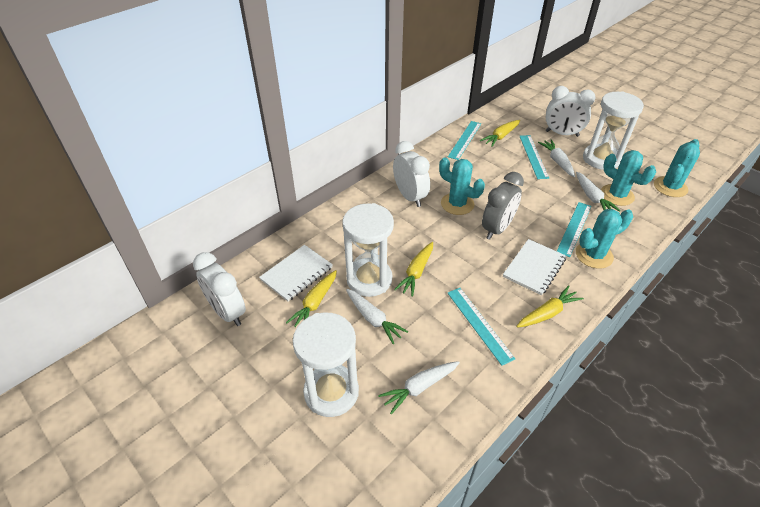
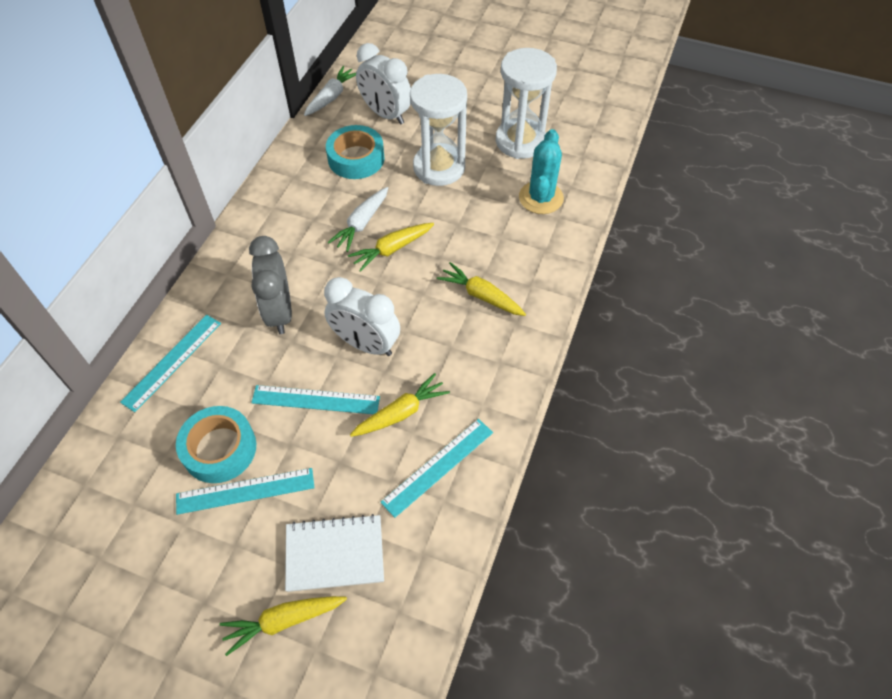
turquoise cactus: [439,157,485,215] [576,209,633,269] [601,150,656,206] [654,139,700,197] = 4 -> [519,129,564,214] = 1
turquoise tape: none = 0 -> [176,406,256,483] [326,125,385,179] = 2
white carrot: [346,289,409,344] [378,361,460,414] [538,139,575,177] [576,172,621,212] = 4 -> [304,66,356,116] [328,187,388,252] = 2
white clock: [193,252,246,326] [393,141,430,207] [546,86,595,137] = 3 -> [324,277,400,356] [356,43,411,125] = 2
white hourglass: [293,312,359,417] [342,203,394,297] [583,91,644,170] = 3 -> [410,74,467,186] [496,48,557,159] = 2
white notebook: [259,245,333,302] [503,239,566,295] = 2 -> [285,514,384,592] = 1

